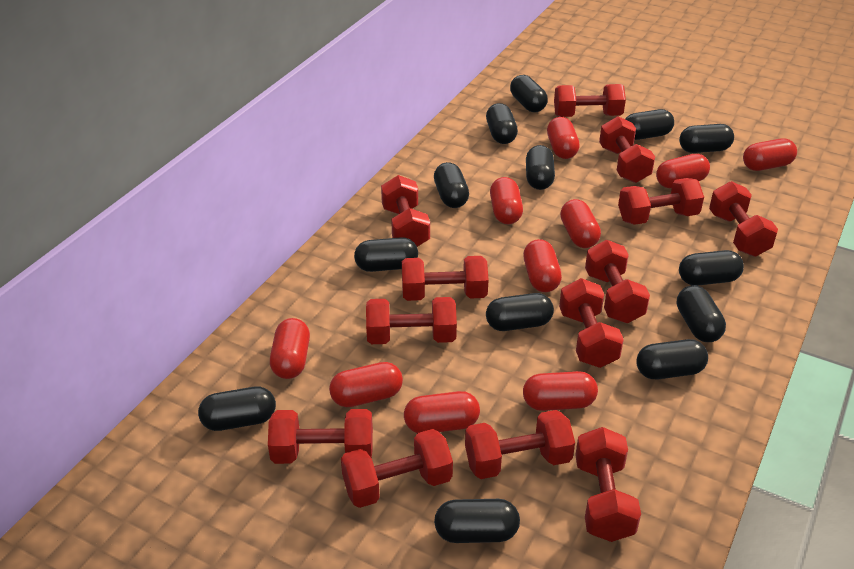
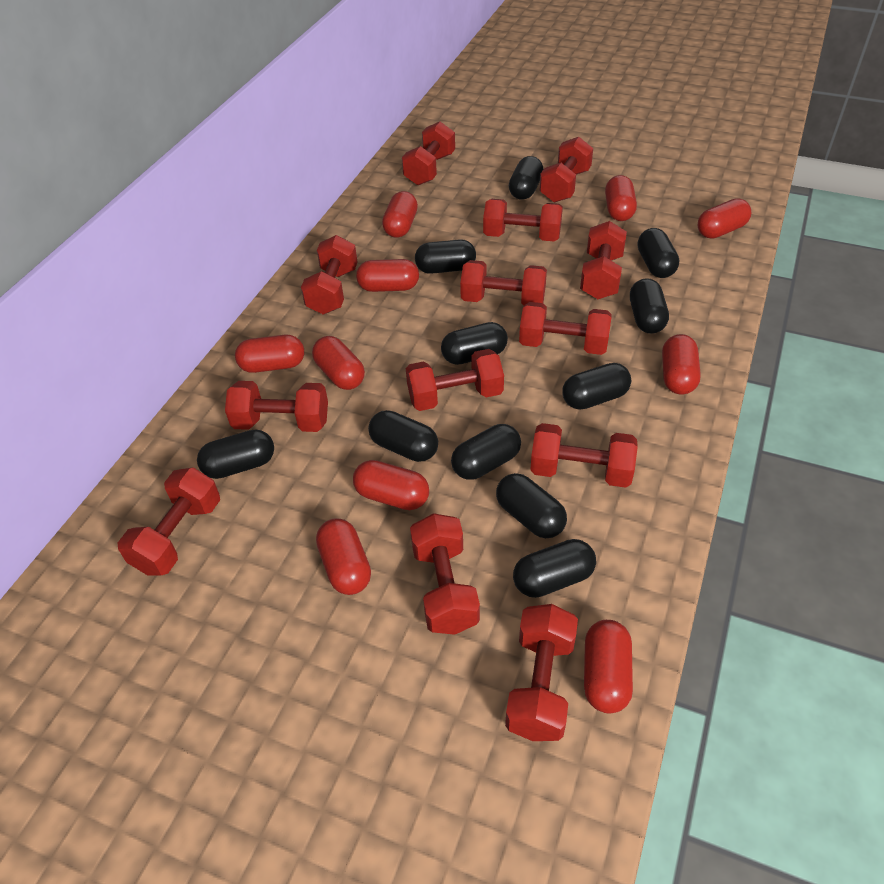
black capsule: [198,387,276,431] [354,237,418,272] [434,162,469,208] [434,499,520,543] [486,103,518,144] [486,293,554,331] [510,75,548,112] [526,145,555,190] [625,109,674,140] [636,339,708,379] [677,285,726,342] [679,124,734,153] [679,250,744,286] = 13 -> [197,429,274,479] [368,410,438,462] [415,239,476,274] [441,322,508,365] [451,424,521,480] [496,473,567,538] [509,156,543,200] [513,539,596,598] [562,363,631,409] [630,278,669,334] [638,228,679,278] = 11

